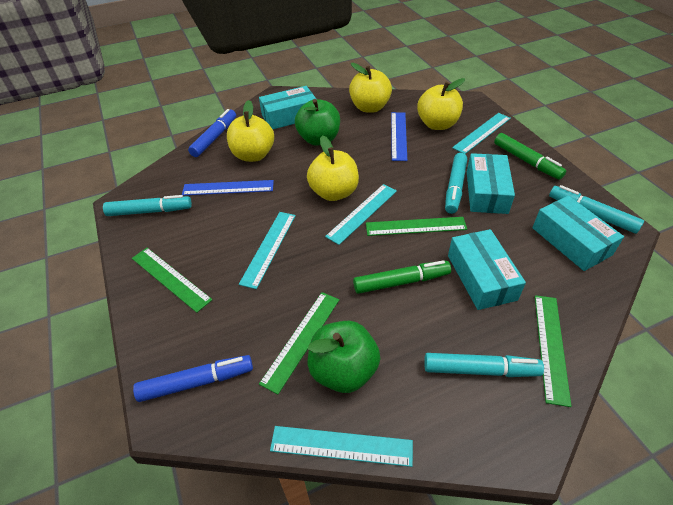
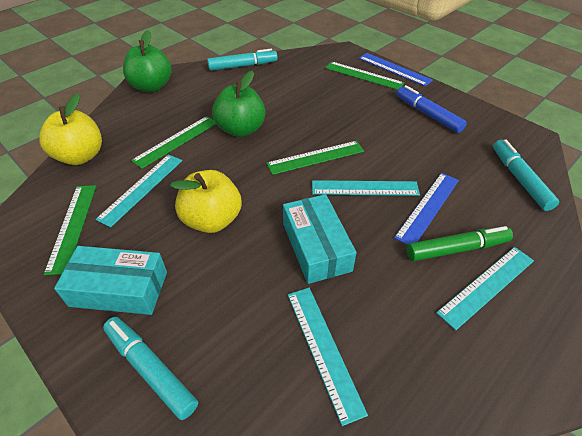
blue marker: [133,355,253,402] [188,109,236,157] = 2 -> [397,85,467,133] = 1
green marker: [353,260,451,294] [494,133,566,180] = 2 -> [407,226,513,261] = 1
turquoise box: [259,86,316,129] [448,229,526,310] [467,153,515,214] [532,196,624,271] = 4 -> [54,246,167,315] [283,194,357,284] = 2
turquoise marker: [103,195,192,216] [424,353,544,377] [445,153,467,214] [549,185,644,234] = 4 -> [103,317,198,420] [207,49,278,71] [493,139,559,211] = 3
yellow apple: [227,100,274,162] [307,135,359,201] [349,63,392,113] [417,78,465,130] = 4 -> [39,93,102,165] [170,170,242,233] = 2

